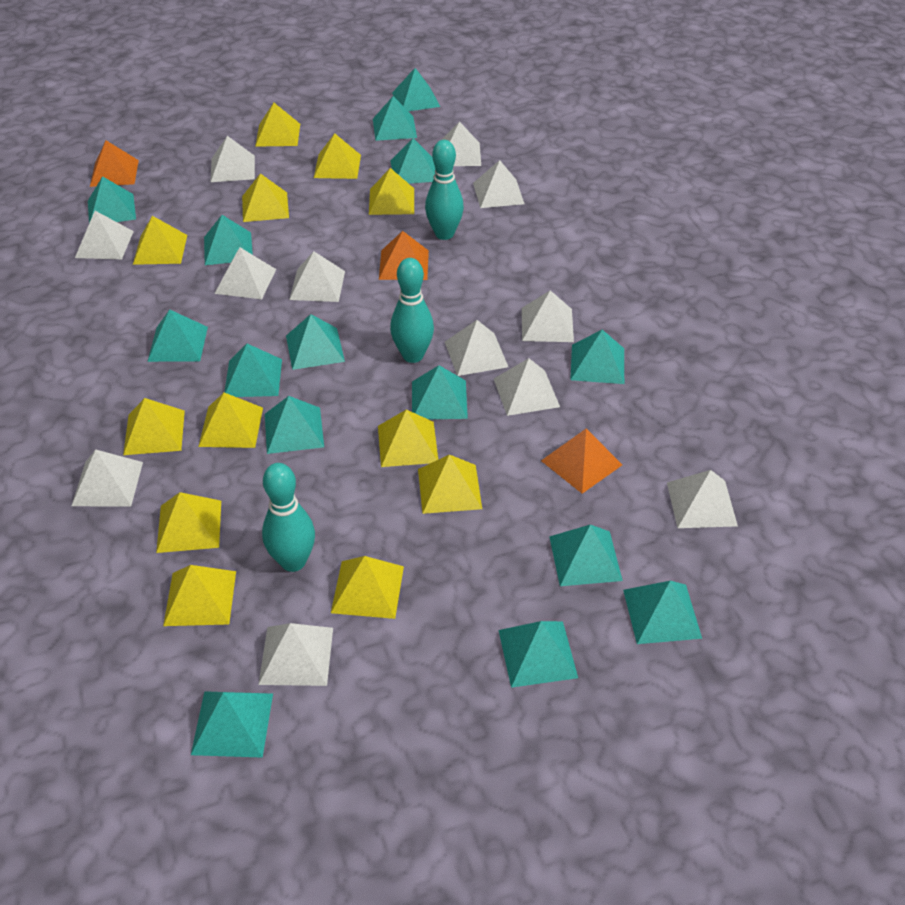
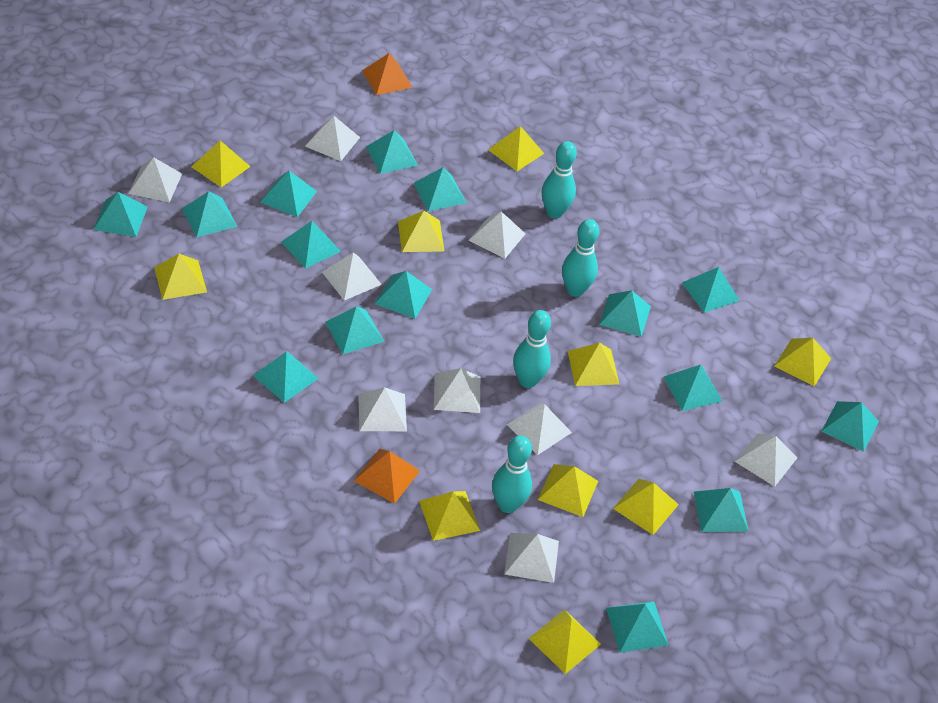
orange pyramid: [90,140,139,187] [379,231,429,280] [541,429,622,494] = 3 -> [354,449,420,504] [362,53,413,95] = 2
turquoise bowling pin: [262,463,315,572] [390,258,434,363] [425,140,464,240] = 3 -> [492,435,532,513] [513,310,551,388] [542,141,577,219] [562,219,599,297] = 4
white pyramid: [72,450,143,506] [75,211,134,259] [211,136,255,182] [214,247,276,299] [258,623,333,686] [289,251,345,302] [441,121,481,166] [445,320,508,376] [473,160,525,208] [494,358,560,416] [522,290,574,342] [667,470,738,528] = 12 -> [128,157,182,202] [305,116,360,161] [322,252,382,300] [358,387,407,431] [434,368,480,413] [468,211,526,258] [504,533,559,583] [507,403,572,455] [735,433,797,487] = 9
yellow pyramid: [123,398,185,455] [133,216,187,265] [156,492,221,553] [163,565,236,626] [198,393,263,448] [242,173,289,222] [255,103,300,147] [314,133,361,179] [331,556,404,619] [369,168,414,215] [378,410,438,467] [418,454,482,514] = 12 -> [154,254,207,300] [191,141,251,187] [398,211,444,252] [419,491,480,541] [488,126,544,171] [529,610,601,674] [538,464,598,517] [568,343,619,386] [613,479,679,535] [774,338,831,386] = 10

